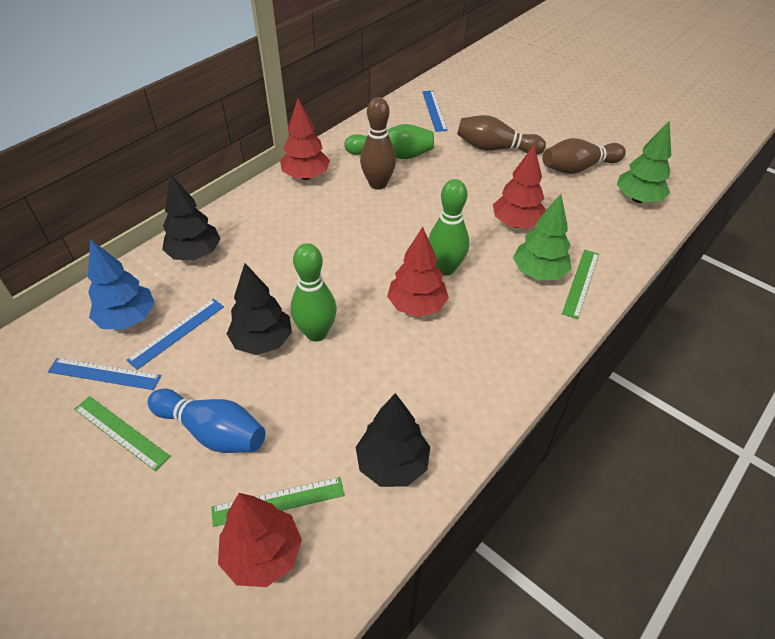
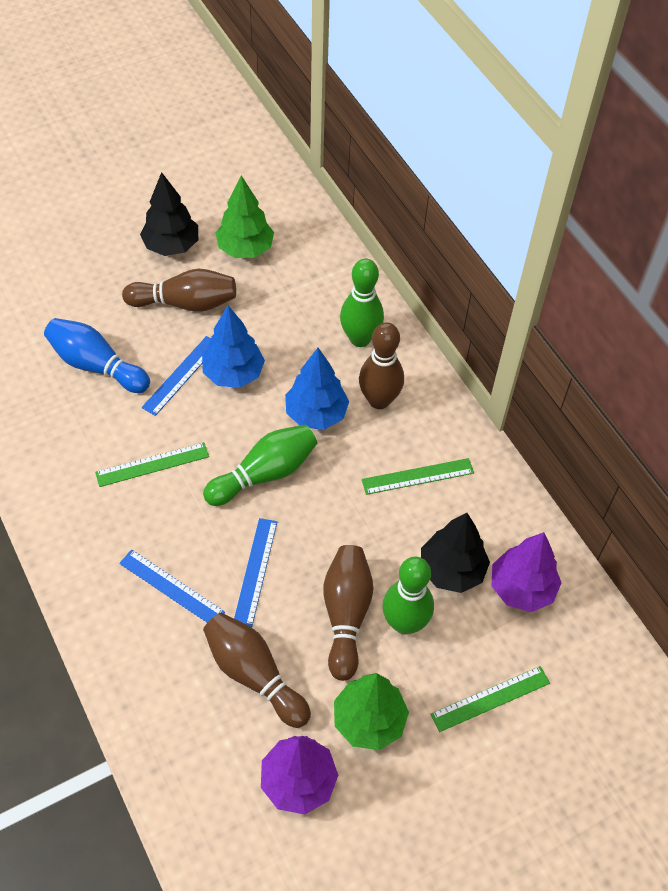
black tree: [162,174,220,260] [227,263,292,355] [356,393,430,487] = 3 -> [140,172,198,256] [421,513,490,593] = 2
blue tree: [88,239,155,330] = 1 -> [202,305,265,388] [285,348,349,430] = 2
brown bowling pin: [360,97,396,190] [457,115,546,154] [543,138,626,174] = 3 -> [122,269,236,312] [203,613,311,728] [323,545,373,681] [359,322,404,409] = 4
purple tree: none = 0 -> [261,736,338,815] [492,532,561,612] = 2
red tree: [218,493,302,587] [280,99,330,180] [387,227,449,317] [493,145,546,229] = 4 -> none = 0

